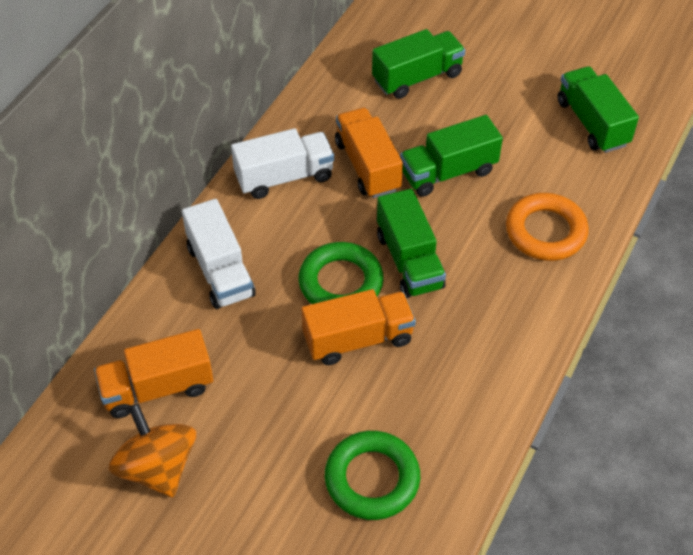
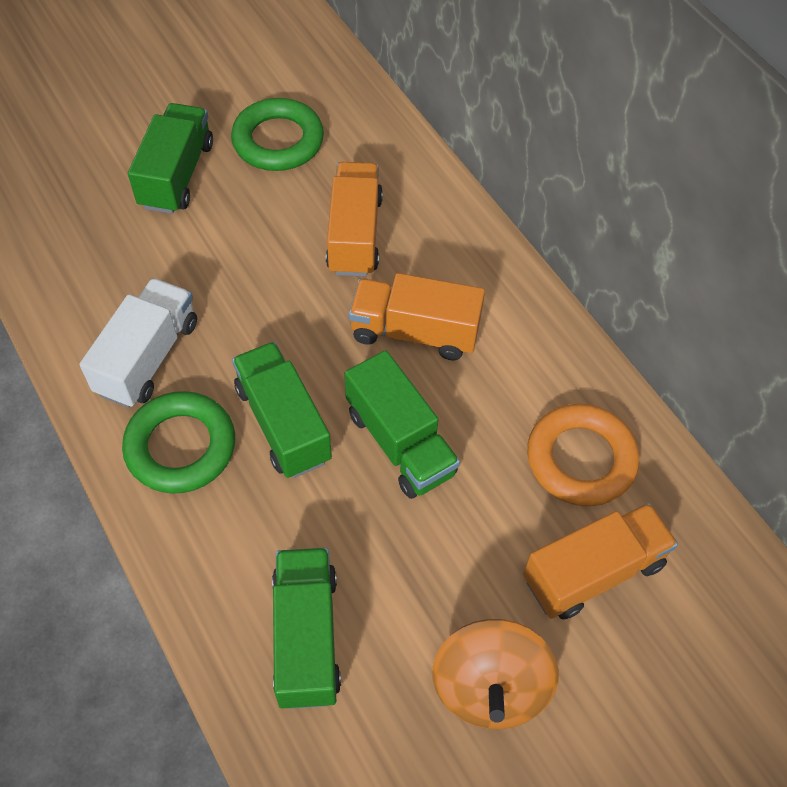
white truck: [182,199,256,309] [231,128,334,199] = 2 -> [79,278,197,408] = 1

